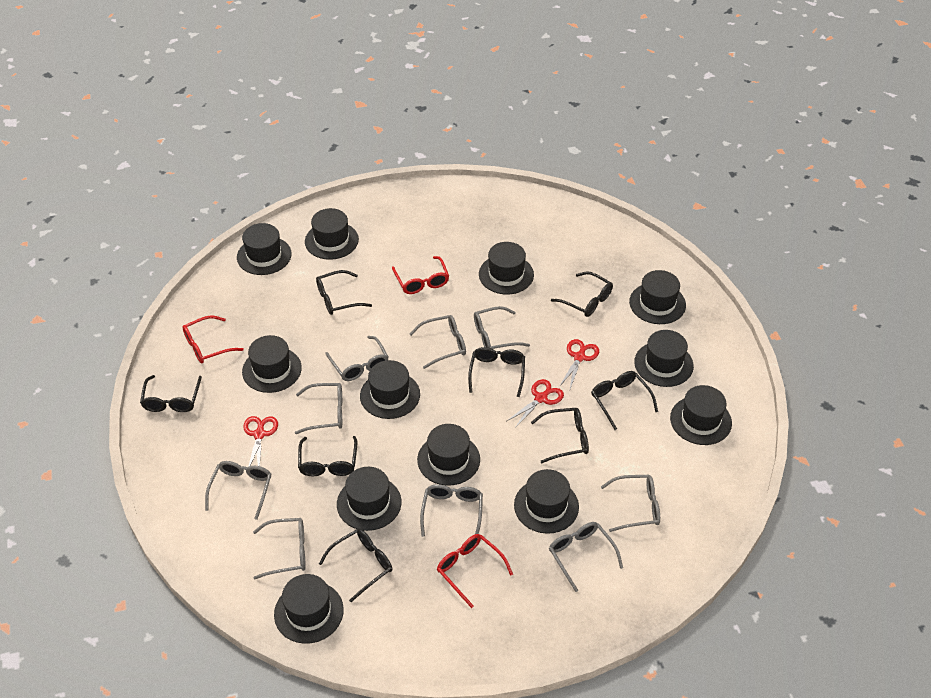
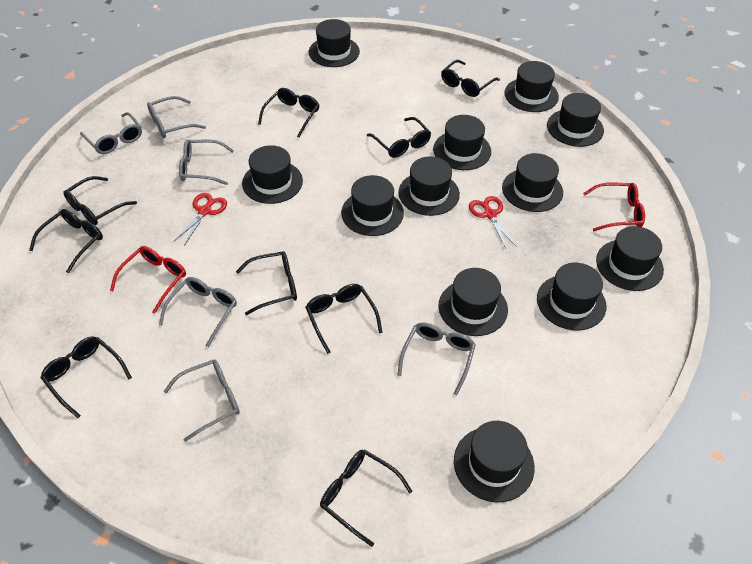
black glasses: [140,375,202,412] [298,436,357,476] [316,270,372,315] [319,529,392,602] [468,347,525,397] [531,408,589,463] [551,271,613,317] [592,371,658,430] = 8 -> [29,209,103,273] [41,336,132,418] [63,176,137,225] [236,251,297,315] [258,88,319,138] [305,284,383,354] [320,449,412,547] [367,117,431,158] [441,60,500,97] = 9
grey glasses: [205,461,272,520] [253,518,306,580] [295,383,342,434] [325,336,389,381] [410,315,466,369] [420,484,483,537] [474,306,530,349] [549,522,623,592] [601,475,660,532] = 9 -> [80,112,142,154] [147,96,206,138] [159,277,237,347] [164,359,240,442] [179,139,234,185] [397,322,476,396] = 6
red glasses: [182,316,244,364] [392,256,449,294] [437,534,513,608] = 3 -> [110,246,186,314] [583,182,645,231] = 2
red scissors: [243,416,278,467] [507,379,564,428] [559,339,599,389] = 3 -> [173,193,227,246] [469,196,517,248] = 2

